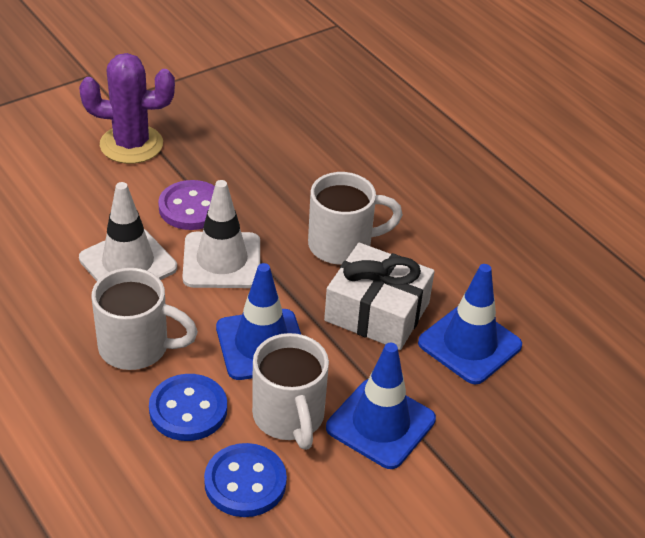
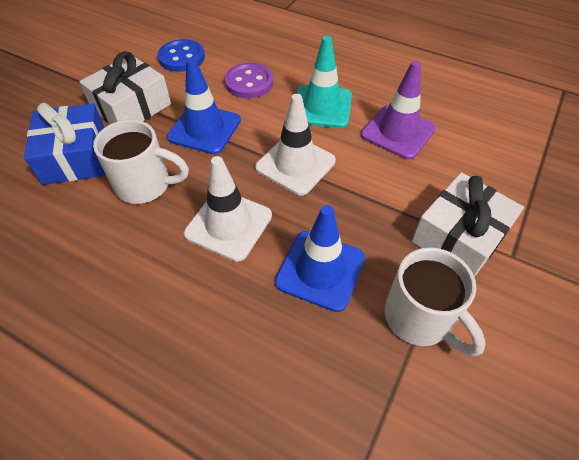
blue button: [149,374,227,441] [204,443,287,517] = 2 -> [157,39,205,72] = 1
blue gift: none = 0 -> [24,103,105,185] = 1
blue traffic cone: [216,263,301,380] [326,343,436,469] [418,264,522,384] = 3 -> [167,58,241,154] [275,205,365,312] = 2
purple cactus: [79,53,175,164] = 1 -> none = 0
purple traffic cone: none = 0 -> [361,61,436,159] = 1
turquoise traffic cone: none = 0 -> [296,36,352,128] = 1
white gift: [324,243,434,350] = 1 -> [79,51,171,124] [412,172,524,277] = 2
white mug: [92,268,198,370] [252,333,329,450] [308,172,403,265] = 3 -> [93,120,189,204] [385,247,486,356] = 2

